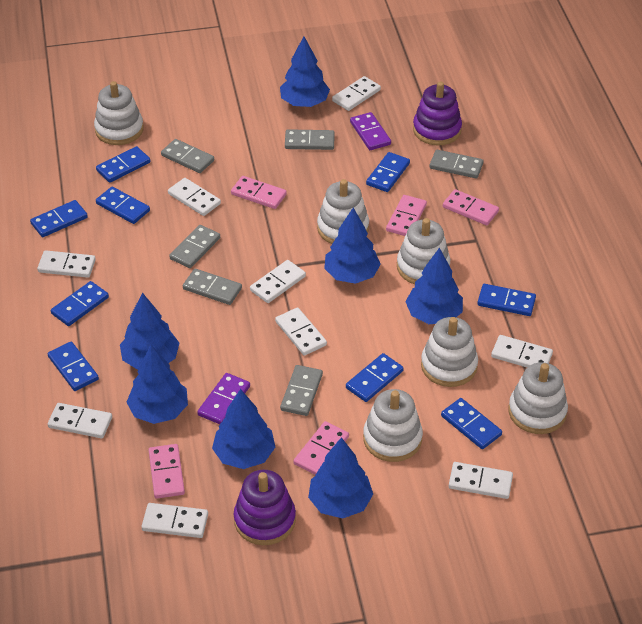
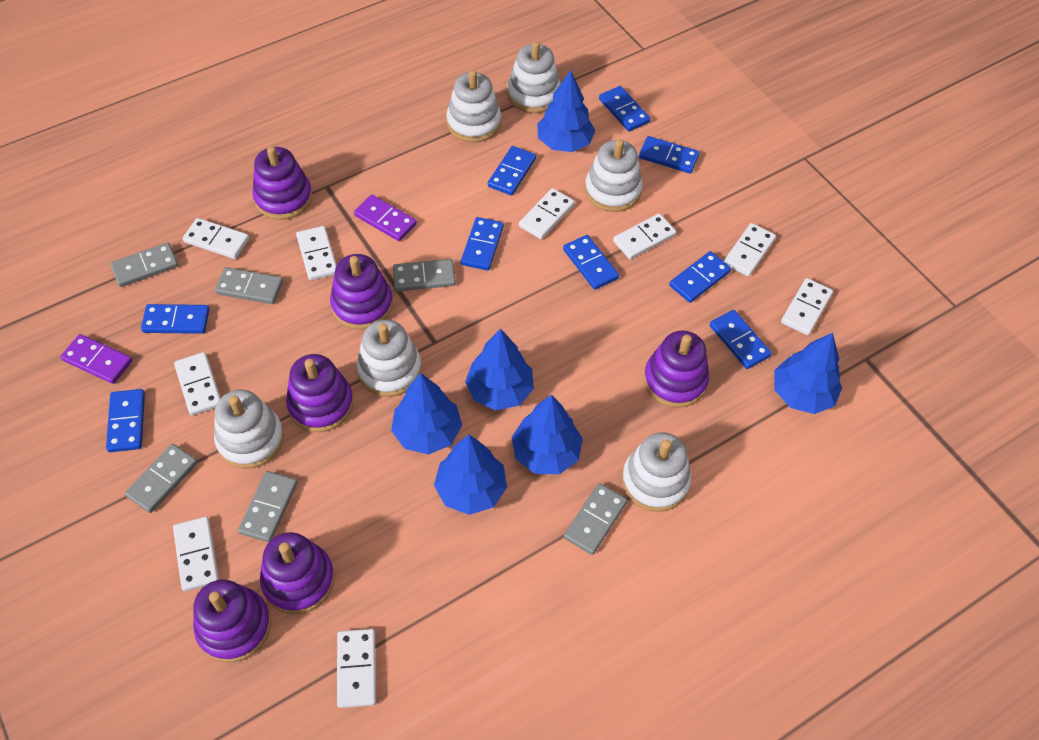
blue tree: [120,293,179,370] [126,345,188,424] [212,389,275,469] [280,37,330,107] [308,437,373,519] [324,208,381,284] [405,248,463,324] = 7 -> [391,373,462,455] [434,434,507,515] [465,328,534,410] [512,395,583,474] [537,70,595,152] [774,333,842,414] = 6
pink domino: [149,444,185,499] [231,176,287,209] [294,421,349,475] [386,195,427,236] [443,189,499,225] = 5 -> none = 0
purple stacking toy: [234,470,296,545] [413,81,462,145] = 2 -> [193,579,271,663] [252,146,312,220] [260,532,335,614] [286,354,354,432] [330,254,393,330] [644,331,709,408] = 6

